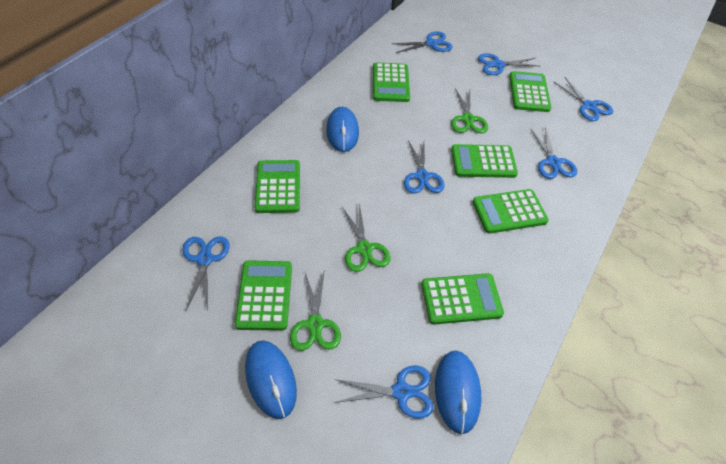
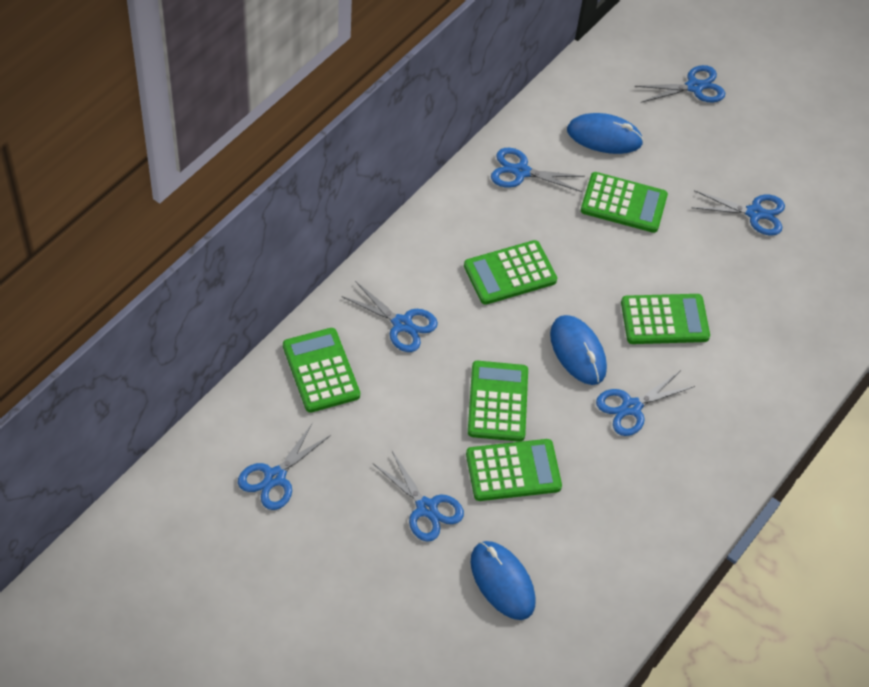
green calculator: [235,260,292,331] [255,160,300,213] [373,62,410,102] [421,273,504,325] [451,144,518,178] [473,189,549,234] [509,71,551,112] = 7 -> [283,328,360,413] [464,240,557,305] [466,439,562,501] [468,361,528,442] [581,172,668,233] [621,294,710,344] = 6
green scissors: [290,269,341,351] [342,203,391,272] [451,88,488,133] = 3 -> none = 0

